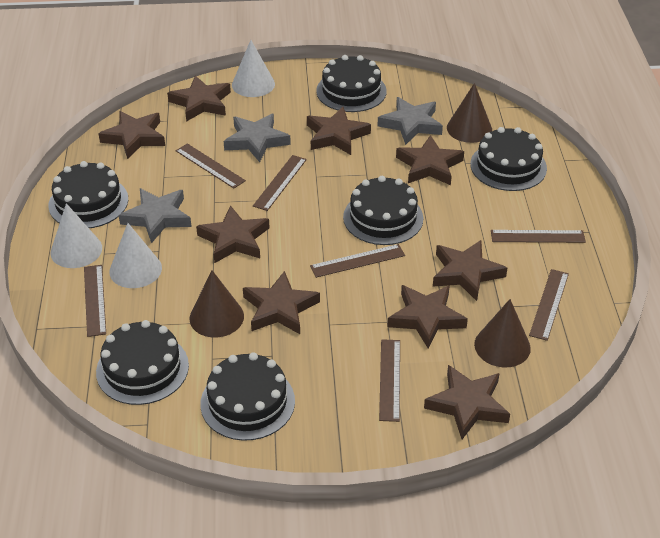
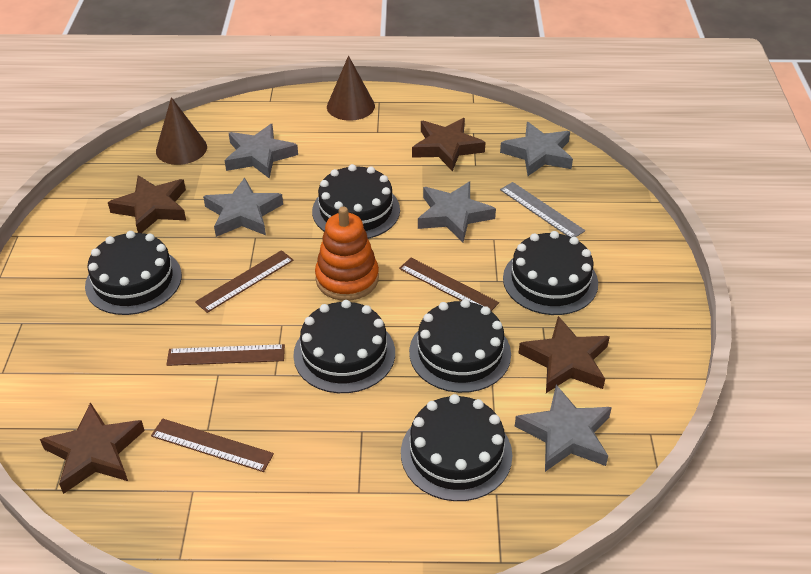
brown cone: [189,270,244,337] [447,83,492,143] [474,299,531,368] = 3 -> [156,97,207,165] [327,55,375,121] = 2
brown ruler: [84,265,106,337] [176,144,246,188] [253,155,307,211] [310,244,405,278] [379,339,400,422] [491,230,586,243] [529,269,569,341] = 7 -> [151,418,274,472] [166,344,285,366] [195,250,294,313] [399,258,499,311] = 4
brown star: [98,111,165,159] [167,76,231,122] [196,205,270,263] [243,271,320,334] [307,107,371,155] [387,285,468,349] [396,135,464,185] [424,365,510,439] [433,240,507,301] = 9 -> [40,402,145,494] [108,175,186,233] [412,118,486,171] [519,316,610,393] = 4
grey ruler: none = 0 -> [500,182,585,237] = 1
grey star: [119,188,192,243] [224,113,291,162] [378,97,443,145] = 3 -> [203,178,283,237] [224,124,298,179] [418,181,496,242] [500,122,573,176] [515,385,612,472] = 5
orange stacking toy: none = 0 -> [315,207,379,301] = 1
white cone: [50,203,102,268] [110,223,162,288] [232,40,275,97] = 3 -> none = 0

